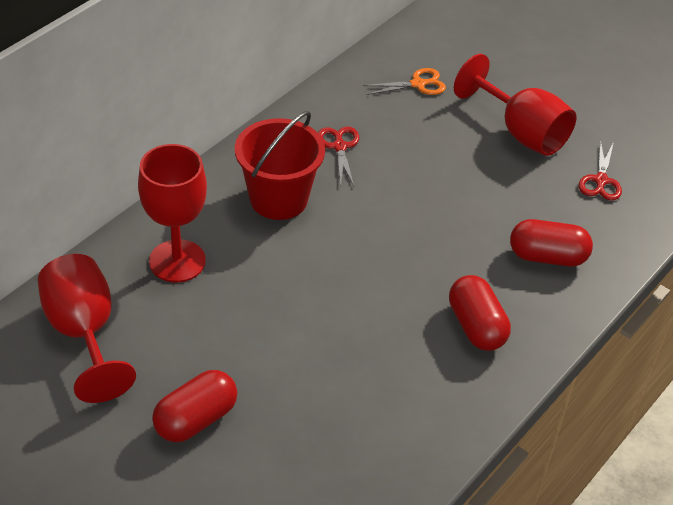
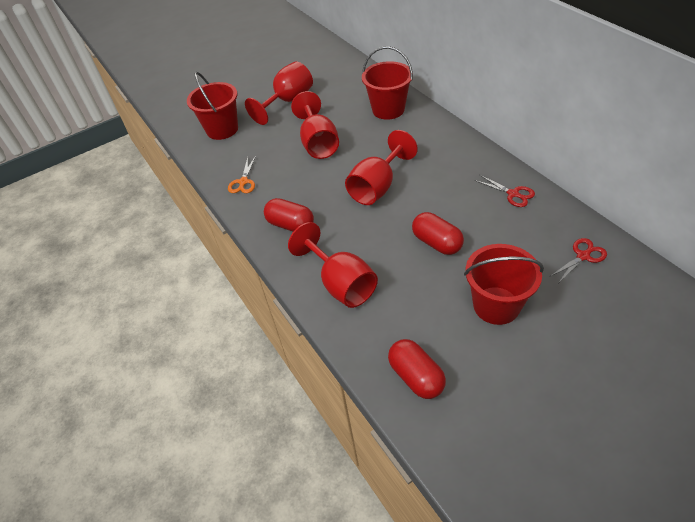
red bucket: [235,111,325,220] = 1 -> [187,72,238,140] [362,46,413,120] [464,244,544,325] = 3
red goblet: [38,254,136,403] [138,144,207,282] [454,54,576,156] = 3 -> [245,61,313,125] [288,222,378,308] [291,91,339,159] [345,130,418,205] = 4

